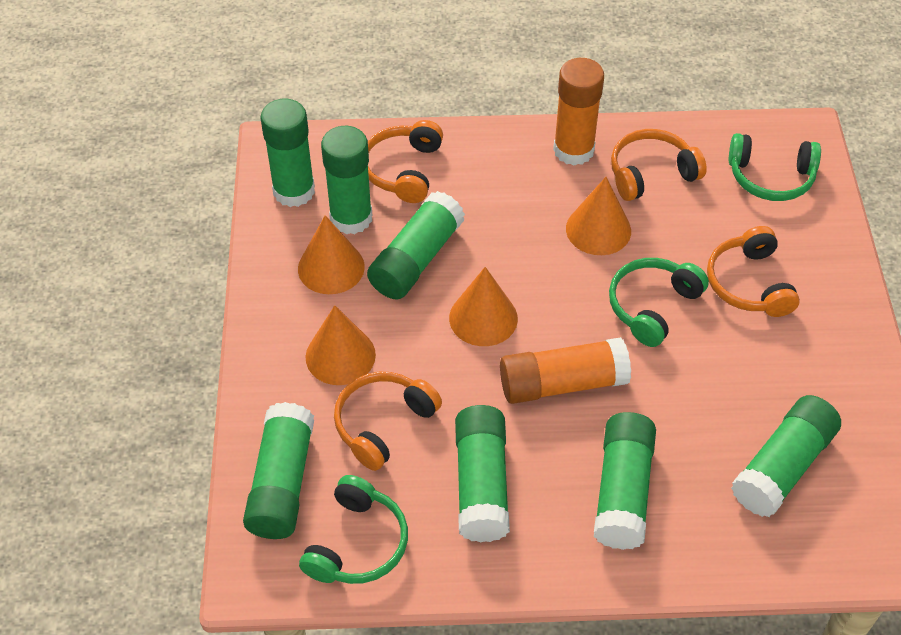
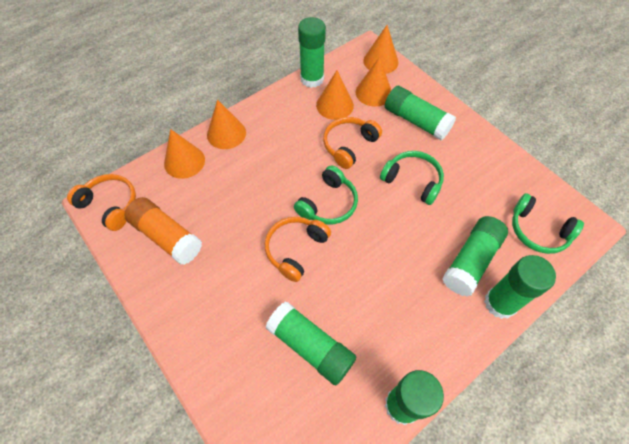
green glue stick: [243,402,314,539] [260,99,315,207] [321,126,372,234] [367,191,465,300] [455,405,510,543] [594,412,656,550] [731,395,841,517] = 7 -> [266,301,356,385] [298,17,326,88] [385,86,456,140] [385,370,444,425] [442,216,508,297] [484,255,556,319] = 6
orange cone: [298,215,365,294] [306,305,376,385] [449,267,518,346] [566,177,631,255] = 4 -> [164,129,205,179] [207,99,246,149] [316,70,354,120] [356,57,391,107] [363,25,398,74] = 5
orange glue stick: [500,337,631,404] [553,58,604,166] = 2 -> [124,197,202,265] = 1
orange headphones: [334,372,442,471] [368,120,443,203] [611,129,707,201] [707,226,800,317] = 4 -> [67,174,136,231] [265,217,331,282] [323,117,382,169] = 3

